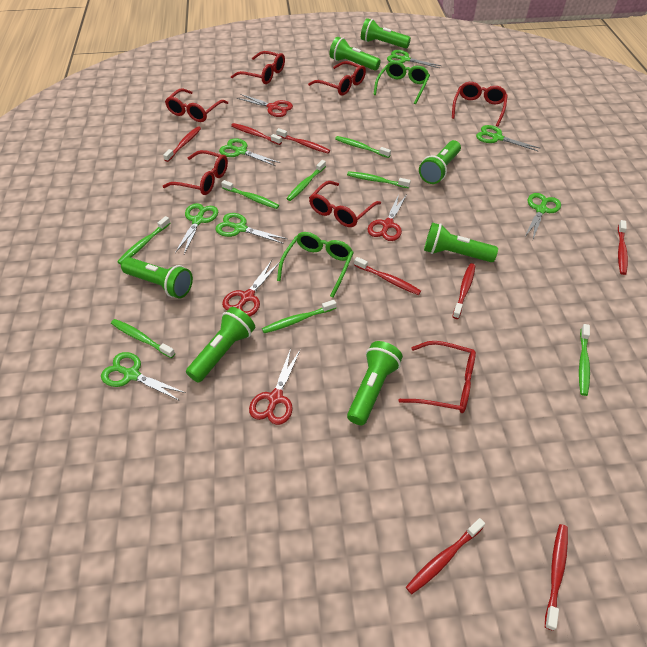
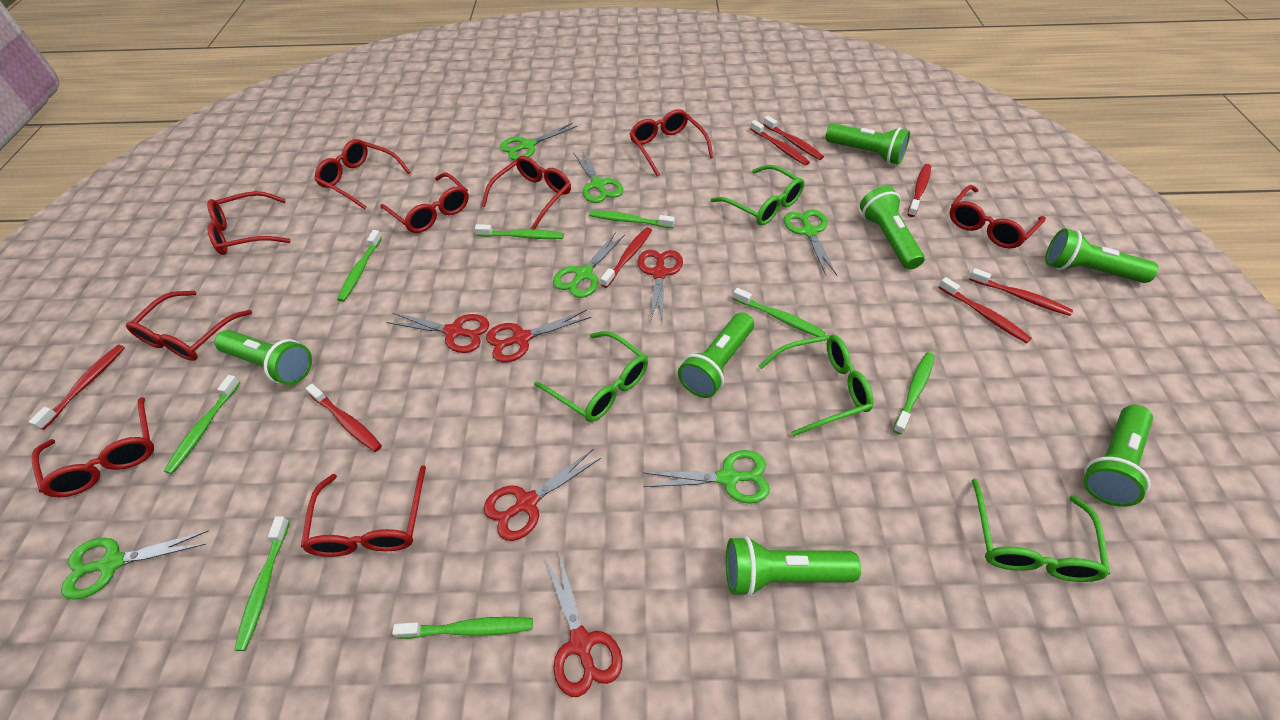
green glasses: [277,232,354,297] [373,61,430,104] = 2 -> [534,331,648,422] [710,165,804,226] [758,335,873,437] [971,479,1110,582] = 4
green scissors: [101,352,186,401] [175,203,218,254] [215,213,287,244] [219,138,280,166] [387,50,442,68] [476,125,541,152] [525,193,561,239] = 7 -> [61,531,208,600] [500,123,577,160] [553,232,625,298] [573,150,623,203] [643,450,770,504] [784,209,837,275] = 6
red glasses: [163,150,228,195] [165,88,228,122] [231,51,285,84] [308,61,366,95] [309,181,381,227] [398,341,476,413] [452,82,508,127] = 7 -> [32,397,154,497] [126,291,252,361] [207,191,290,255] [301,466,426,557] [315,139,410,209] [380,172,469,233] [481,156,571,229] [630,109,714,176] [949,185,1046,249] = 9
red scissors: [222,260,280,317] [237,94,293,117] [249,348,300,425] [367,194,407,241] = 4 -> [386,312,489,353] [484,449,601,541] [486,310,591,362] [544,552,623,697] [638,250,683,322] = 5

